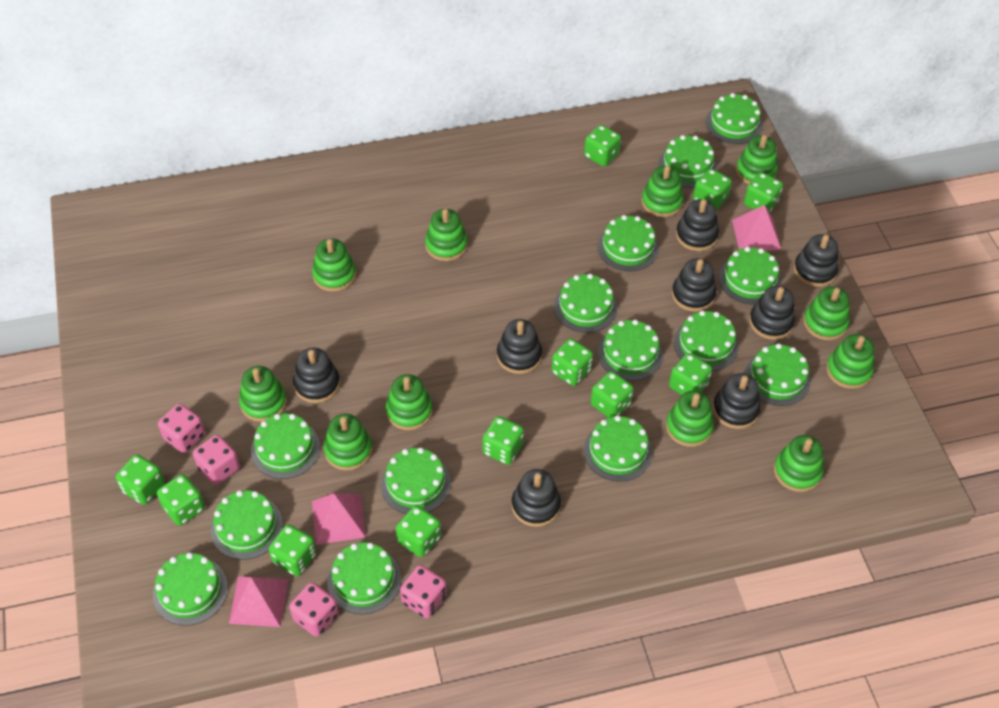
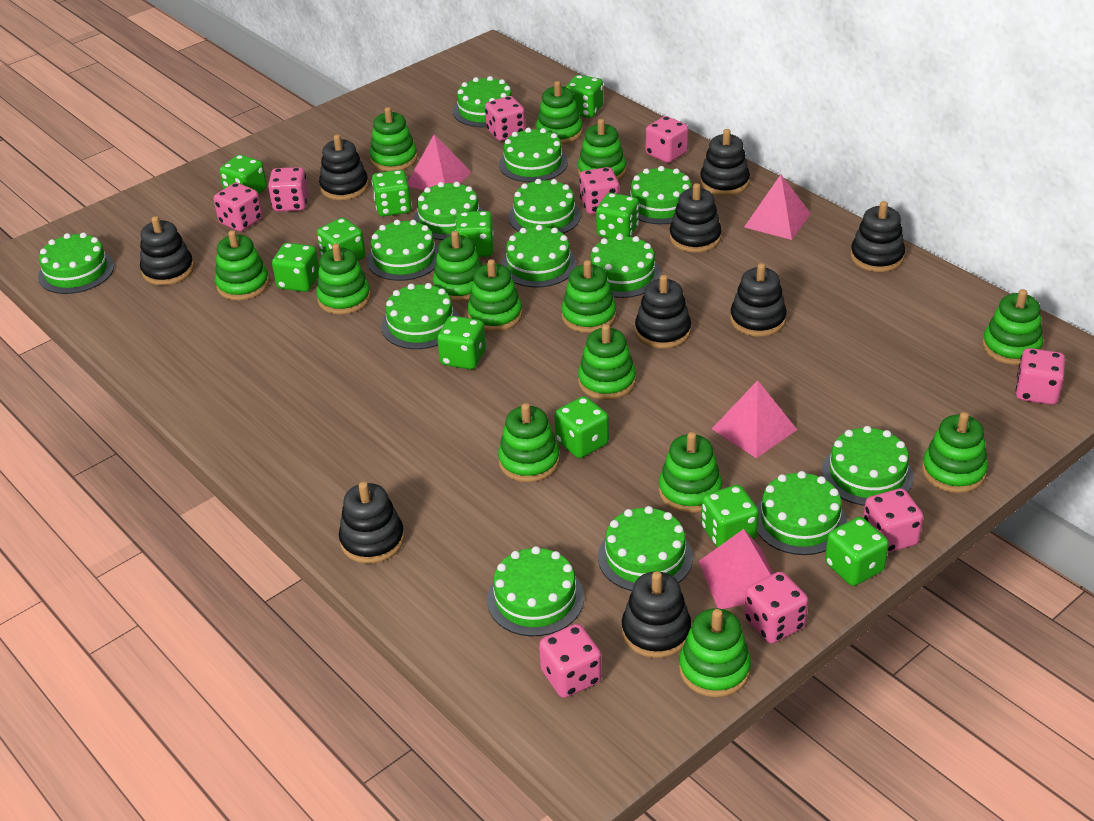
black stacking toy: [293,348,340,403] [497,319,542,374] [512,469,561,527] [672,258,716,312] [676,199,719,251] [713,373,761,429] [749,286,795,340] [794,234,839,287] = 8 -> [140,216,194,285] [319,134,369,200] [339,481,405,563] [622,571,691,658] [635,275,691,348] [669,183,722,253] [700,129,750,196] [730,263,787,337] [850,201,905,272] = 9
green stacking toy: [239,366,287,422] [312,238,356,292] [324,414,372,471] [386,374,433,430] [425,209,468,261] [641,165,683,217] [666,391,714,447] [736,135,778,184] [774,435,824,492] [803,286,850,340] [826,334,874,389] = 11 -> [215,230,269,300] [316,243,371,315] [369,107,417,171] [433,231,482,302] [467,259,522,332] [498,403,560,482] [536,81,583,145] [561,260,616,333] [578,119,626,181] [578,324,636,400] [659,432,722,513] [679,608,751,697] [922,412,988,493] [982,289,1043,365] = 14
pink dice: [158,403,205,453] [193,435,240,485] [289,582,338,637] [400,565,447,619] = 4 -> [214,183,262,232] [268,167,308,212] [485,96,526,141] [539,624,602,698] [579,167,619,214] [646,116,689,163] [744,572,808,644] [863,488,924,553] [1016,348,1065,405] = 9
pink pyramid: [229,576,289,627] [312,493,366,545] [732,205,781,251] = 3 -> [408,134,471,190] [698,529,773,609] [712,380,797,458] [744,175,811,240] = 4

